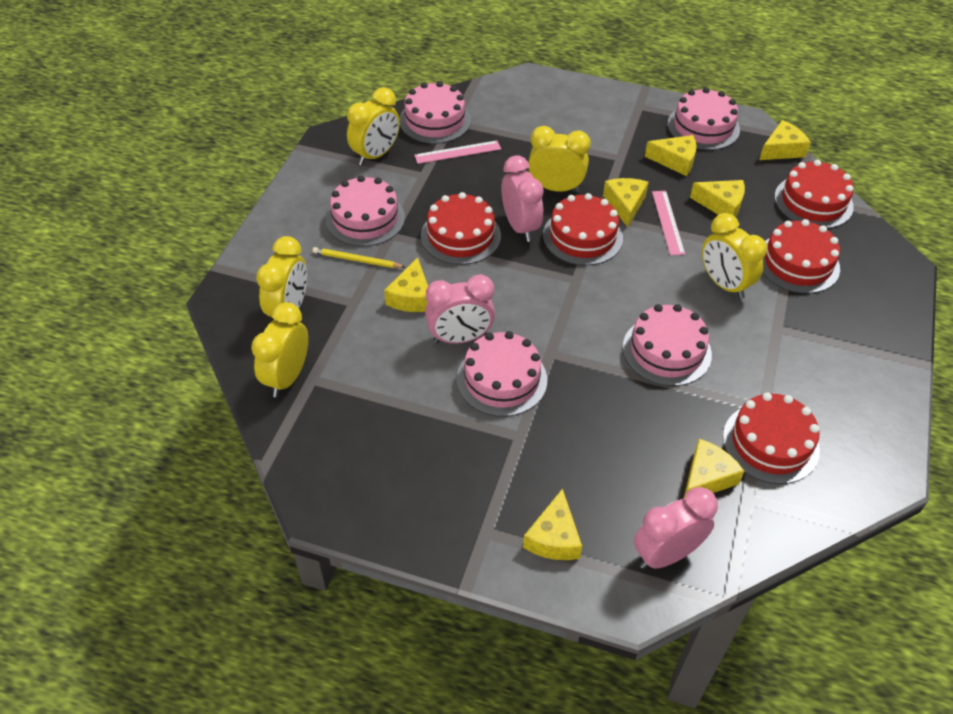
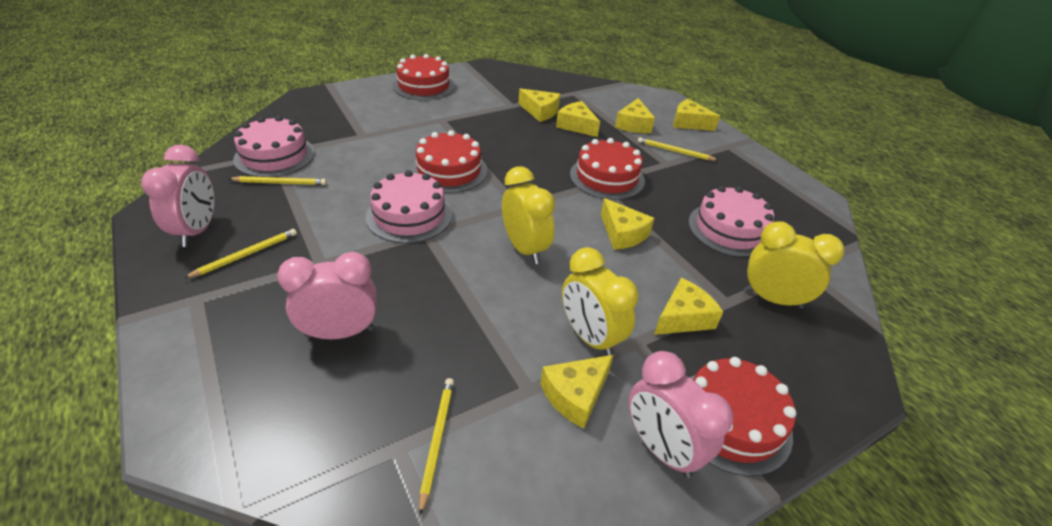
pink cake: [326,175,405,247] [399,81,471,144] [457,331,547,417] [623,304,712,386] [668,87,740,150] = 5 -> [233,116,315,177] [366,170,452,243] [688,186,774,257] = 3
pink ruler: [414,140,501,164] [652,191,685,255] = 2 -> none = 0
red cake: [421,192,501,265] [543,193,623,266] [723,392,820,484] [763,219,840,294] [774,160,854,229] = 5 -> [393,54,455,100] [411,130,487,193] [570,138,645,200] [690,357,796,476] = 4
yellow clock: [251,302,308,397] [256,236,307,317] [347,87,400,166] [528,126,591,193] [702,213,767,299] = 5 -> [502,166,555,264] [562,247,638,356] [744,221,844,309] = 3
yellow pencil: [313,247,405,268] = 1 -> [184,229,297,278] [229,176,327,185] [419,378,454,516] [638,137,718,161] = 4

